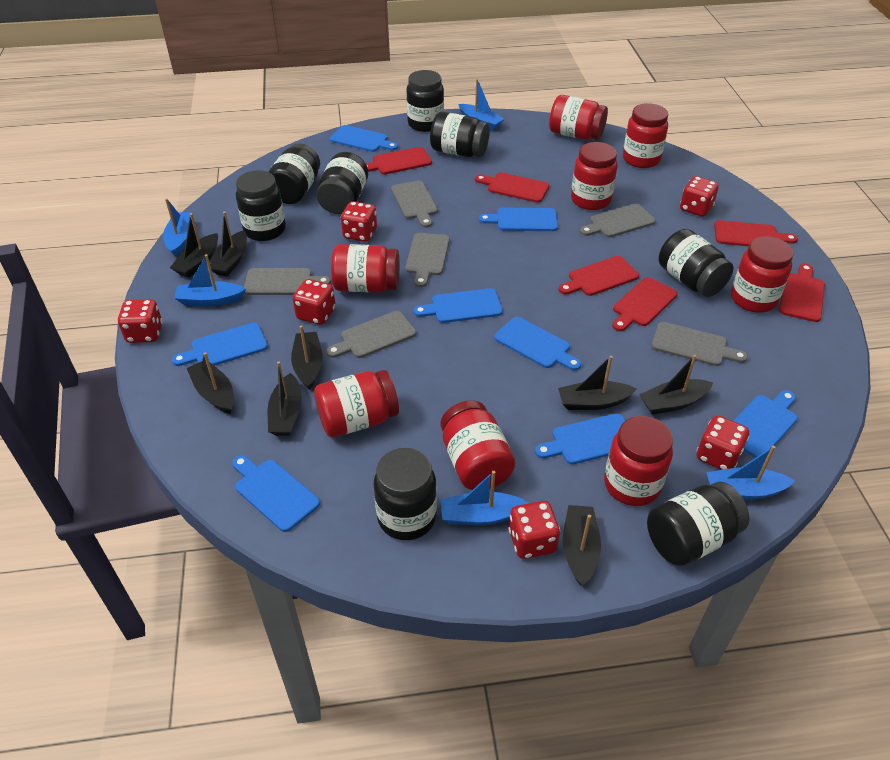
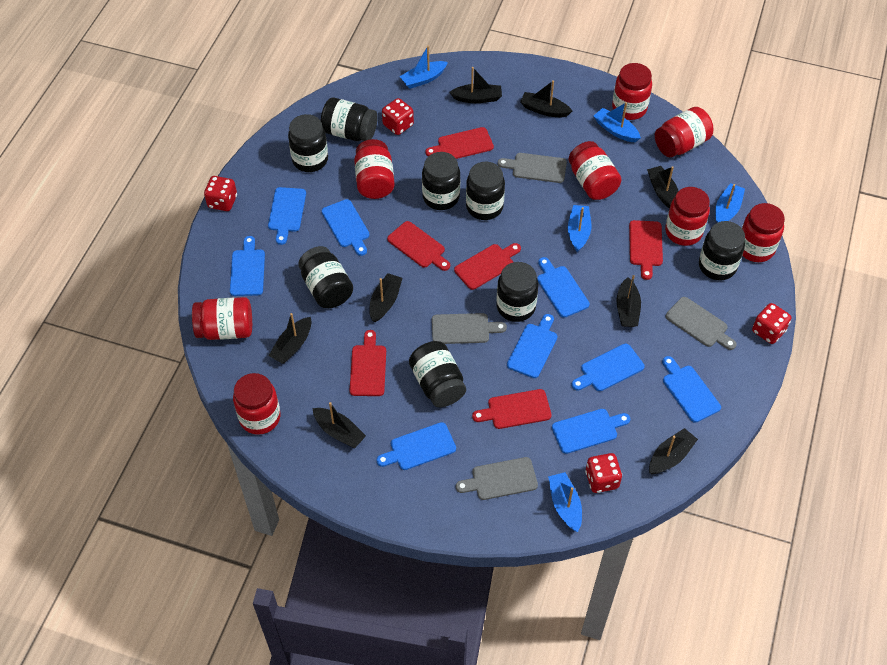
blue cutting board: [172,323,268,366] [232,455,320,532] [330,125,398,152] [413,288,503,323] [479,208,558,231] [494,317,581,371] [535,413,625,464] [733,390,798,458] = 8 -> [230,236,265,296] [268,187,306,245] [322,199,370,256] [376,422,456,470] [507,314,557,378] [537,257,590,318] [552,409,630,454] [572,344,645,391] [662,356,721,423] = 9
grey cutting board: [244,268,331,295] [326,311,416,358] [391,181,438,228] [405,233,450,287] [580,204,656,238] [651,322,748,366] = 6 -> [432,313,507,344] [456,457,538,500] [498,153,567,183] [666,297,736,350] = 4
red dice: [118,299,163,343] [293,279,336,325] [341,201,377,242] [508,501,560,559] [680,176,719,217] [697,415,749,470] = 6 -> [204,176,237,211] [382,98,414,135] [585,453,622,493] [752,303,791,344] = 4

